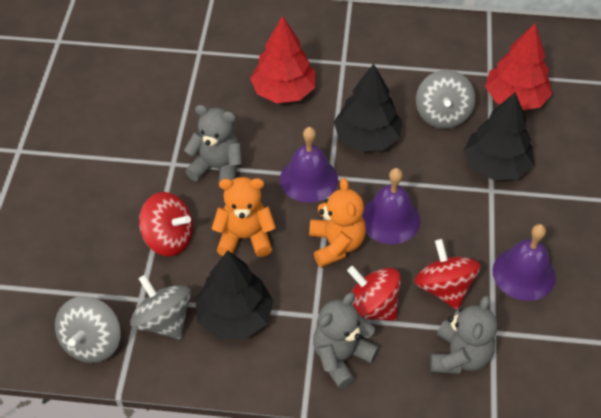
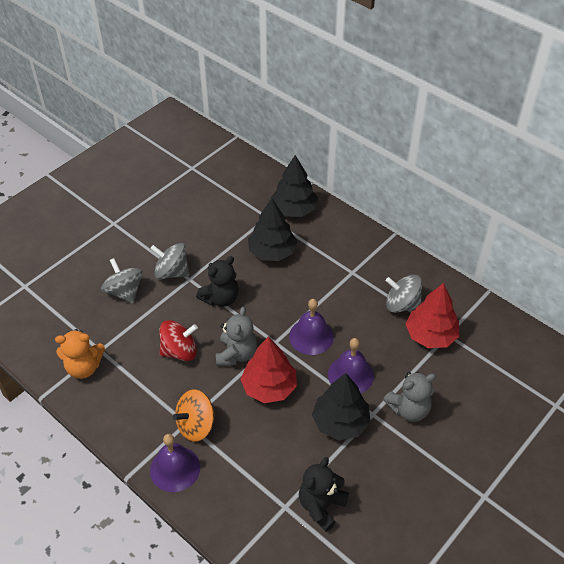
black teddy bear: none = 0 -> [196,256,239,307] [299,457,349,532] = 2
grey teddy bear: [184,105,242,182] [313,292,379,389] [430,295,497,374] = 3 -> [216,307,257,366] [383,372,436,422] = 2
orange spinning top: none = 0 -> [173,390,215,442] = 1
orange teddy bear: [212,177,276,257] [309,178,366,268] = 2 -> [55,329,105,379] = 1
red spinning top: [139,192,193,257] [347,266,401,321] [415,239,481,309] = 3 -> [159,320,198,361] = 1

